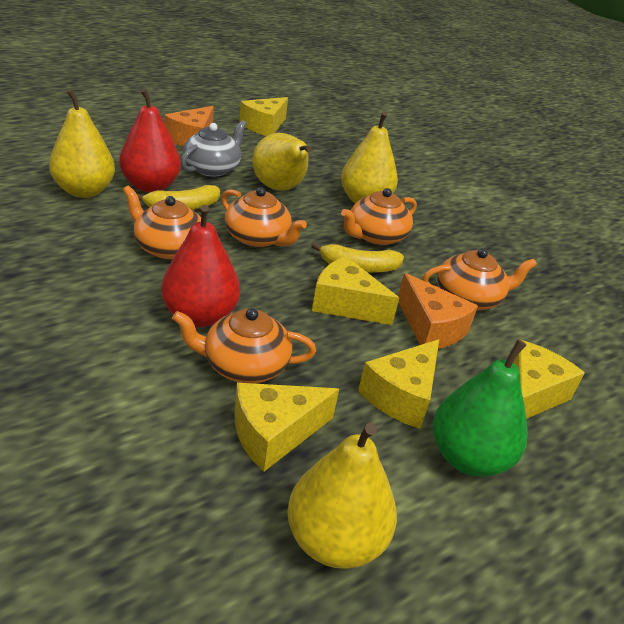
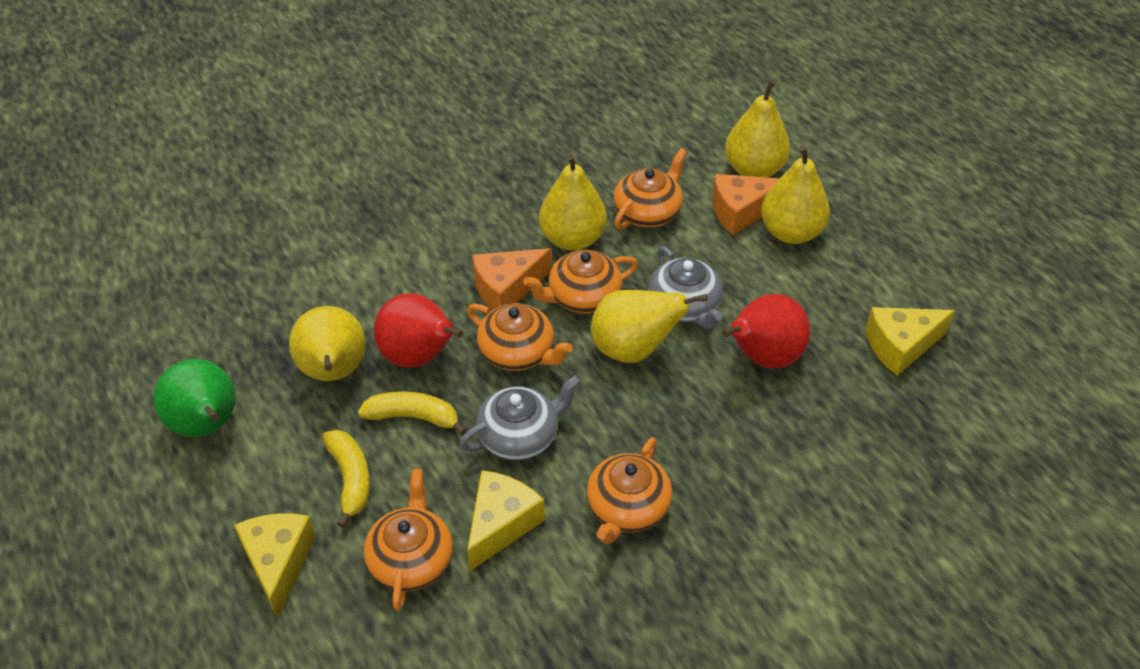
grey teapot: [181,120,247,177] = 1 -> [459,376,580,460] [648,246,723,329] = 2
yellow cheese: [234,383,339,471] [239,97,288,136] [312,256,399,325] [358,339,439,429] [513,340,585,419] = 5 -> [234,513,316,618] [467,470,545,571] [865,307,955,376] = 3
yellow pear: [49,89,115,198] [253,133,312,191] [287,423,397,569] [341,111,398,203] = 4 -> [289,306,366,381] [539,154,607,251] [591,290,707,363] [725,80,790,178] [761,146,830,244] = 5

